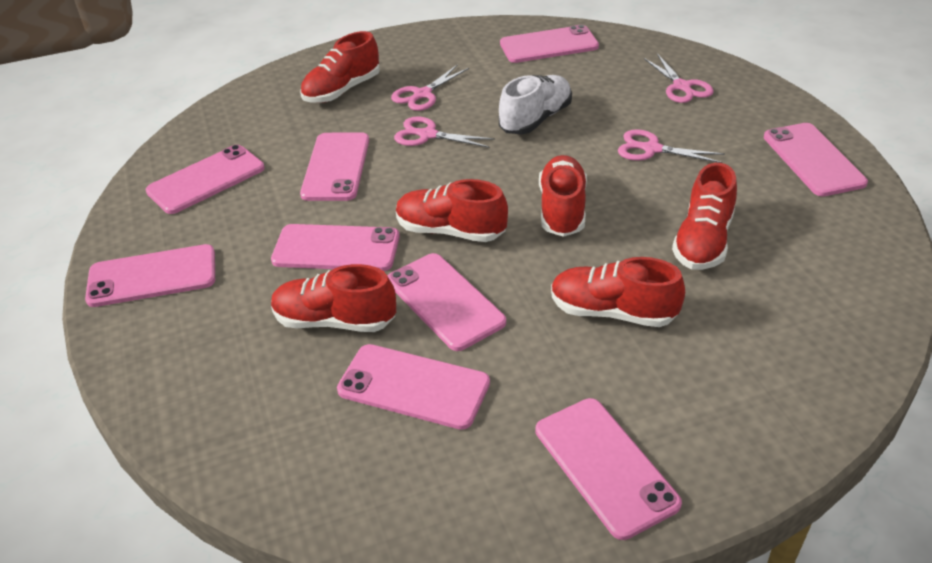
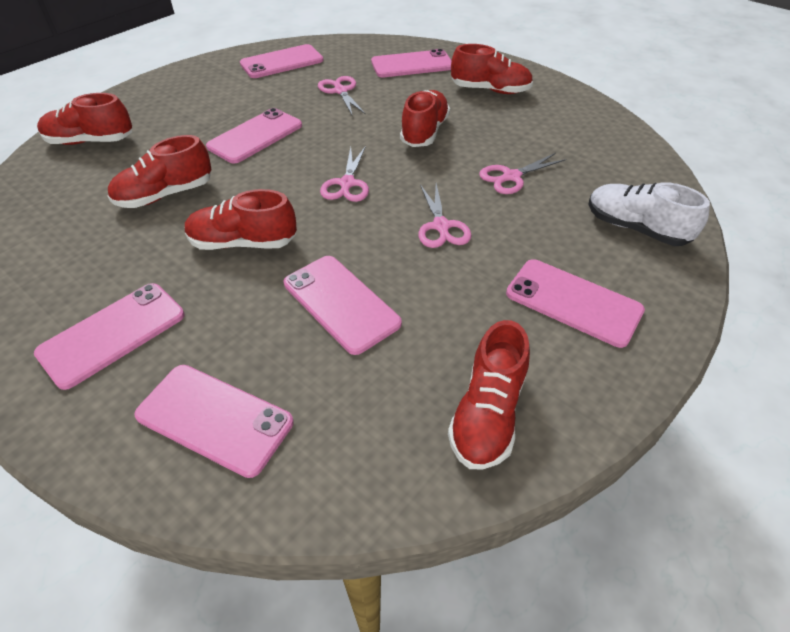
pink phone: [85,244,215,307] [146,145,265,214] [271,224,400,271] [300,132,369,201] [337,344,490,430] [388,253,506,351] [500,25,599,63] [536,398,682,540] [764,123,868,196] = 9 -> [34,283,185,390] [134,365,293,478] [206,108,302,164] [240,44,324,78] [284,256,402,355] [371,49,451,77] [506,259,645,348] = 7

